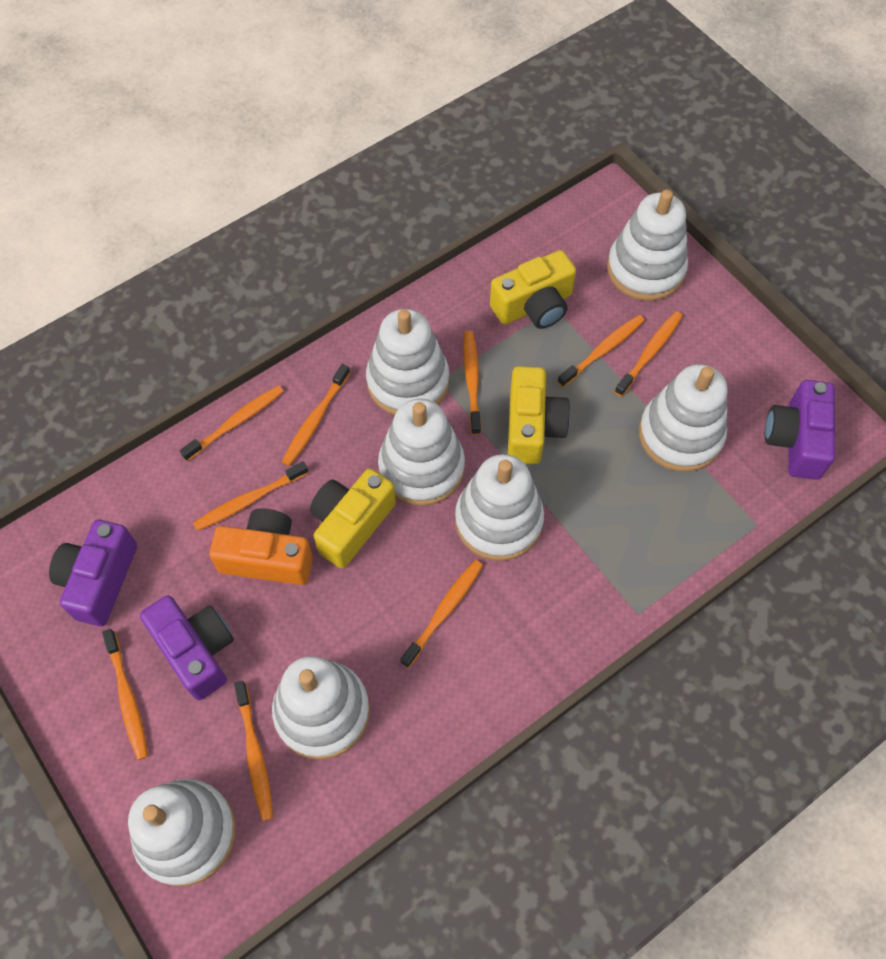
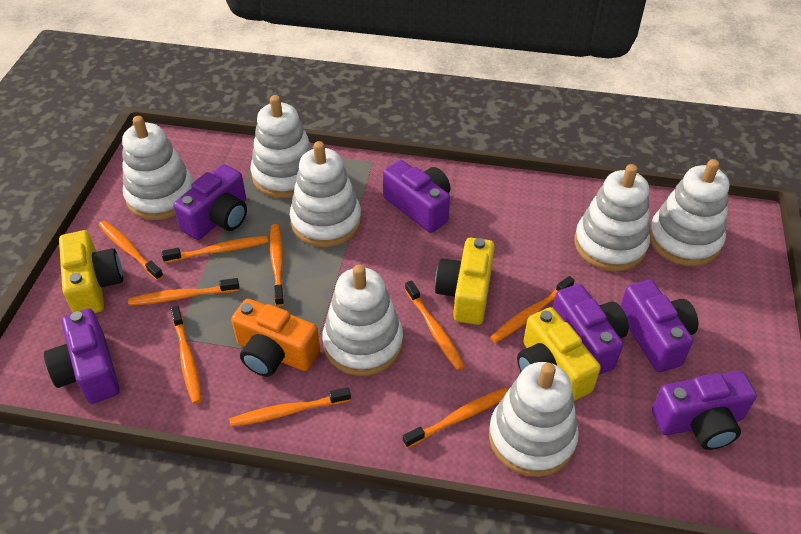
purple camera: [49,520,137,626] [140,595,234,700] [765,380,835,480] = 3 -> [44,308,120,404] [173,164,247,240] [383,160,450,233] [553,284,629,375] [620,280,698,372] [652,371,757,450] = 6

